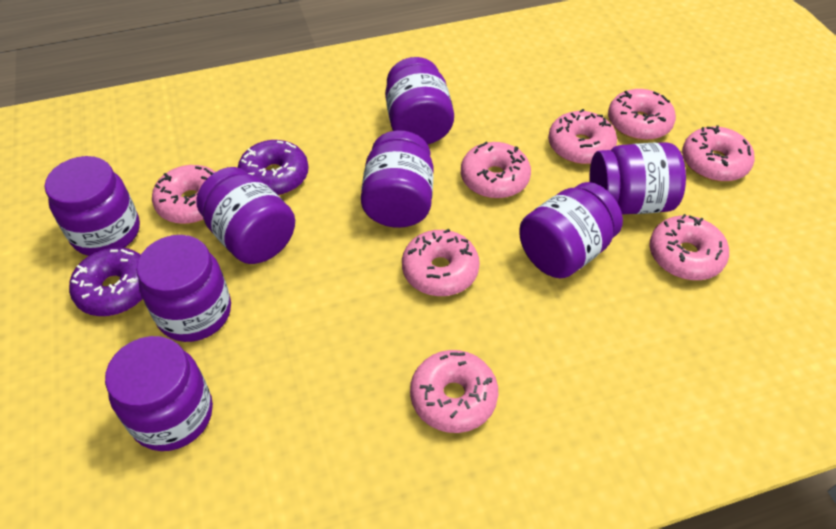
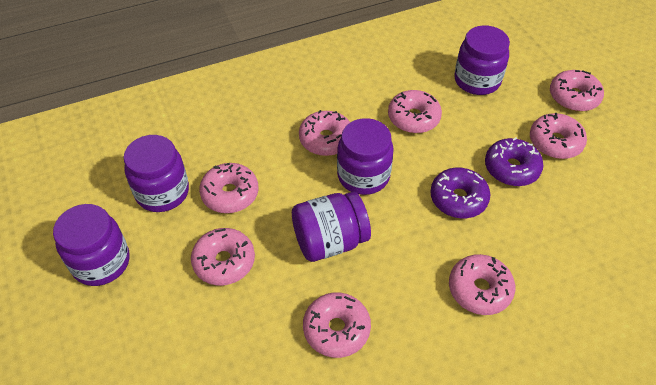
purple jar: [45,156,140,256] [105,336,213,451] [136,235,231,342] [196,167,295,264] [361,130,434,228] [385,57,454,145] [519,182,623,279] [589,142,686,215] = 8 -> [53,204,130,286] [123,135,189,212] [292,192,371,262] [337,118,394,195] [454,25,510,95] = 5

